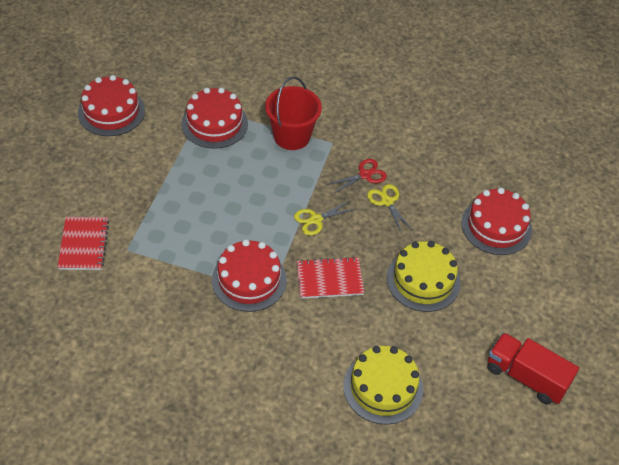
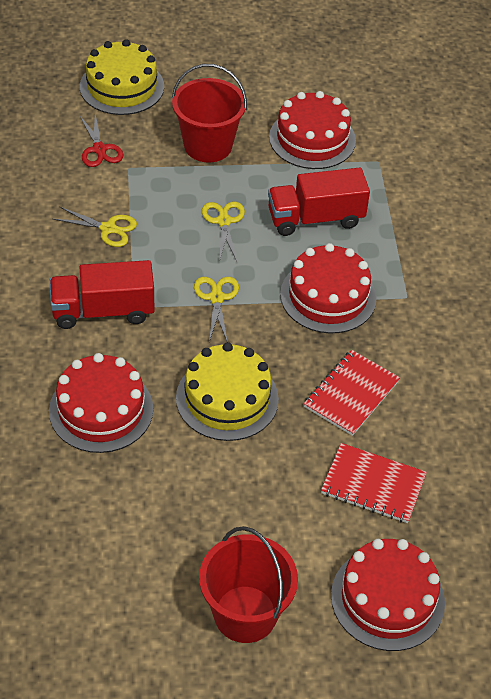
red bucket: [265,77,322,150] = 1 -> [172,64,247,162] [199,526,298,643] = 2
red truck: [487,332,579,405] = 1 -> [50,260,155,329] [268,167,370,236] = 2
yellow scissors: [294,200,356,236] [367,184,412,234] = 2 -> [53,207,137,247] [194,277,239,342] [202,202,245,261] = 3

